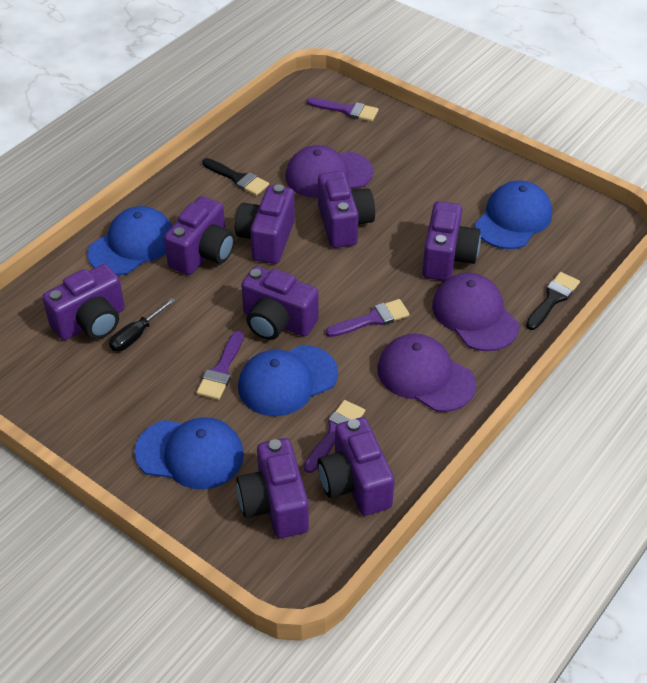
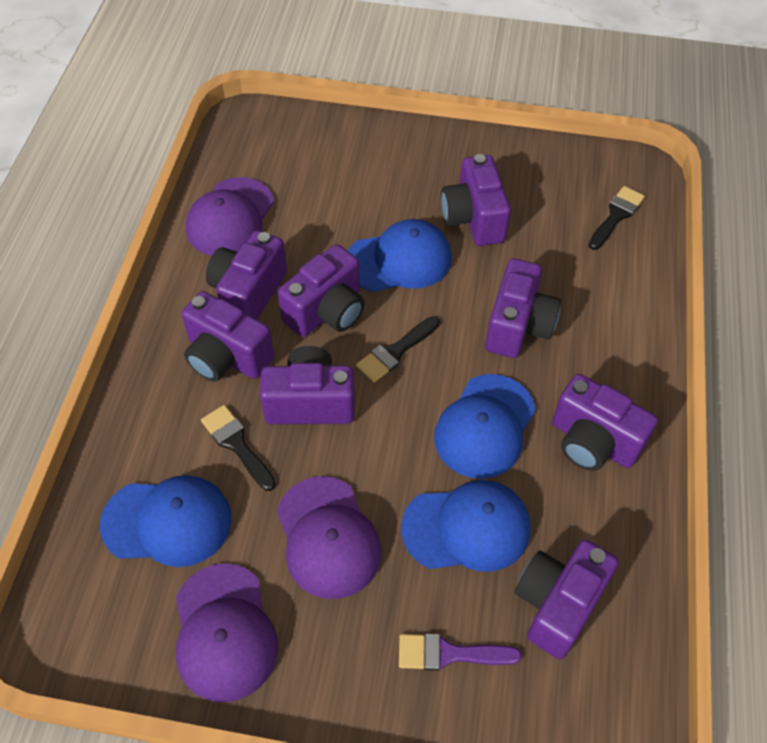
black brush: [202,158,269,196] [526,272,580,330] = 2 -> [201,405,276,491] [356,316,440,383] [588,186,645,250] = 3
black screwdriver: [109,298,175,352] = 1 -> none = 0
purple brush: [196,331,244,400] [304,400,365,473] [307,98,378,122] [326,299,410,337] = 4 -> [399,634,522,671] = 1

